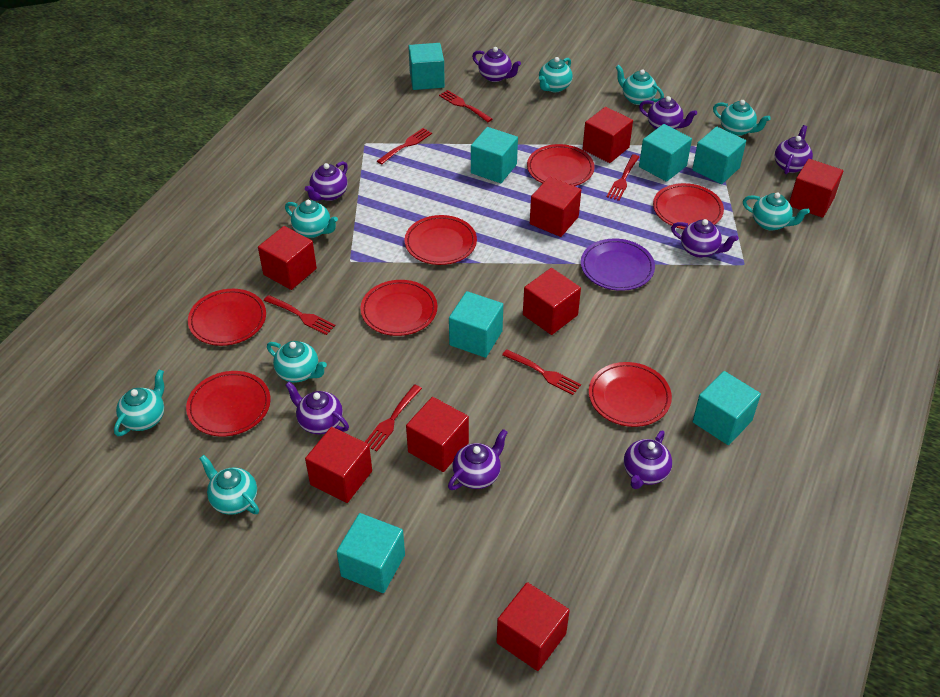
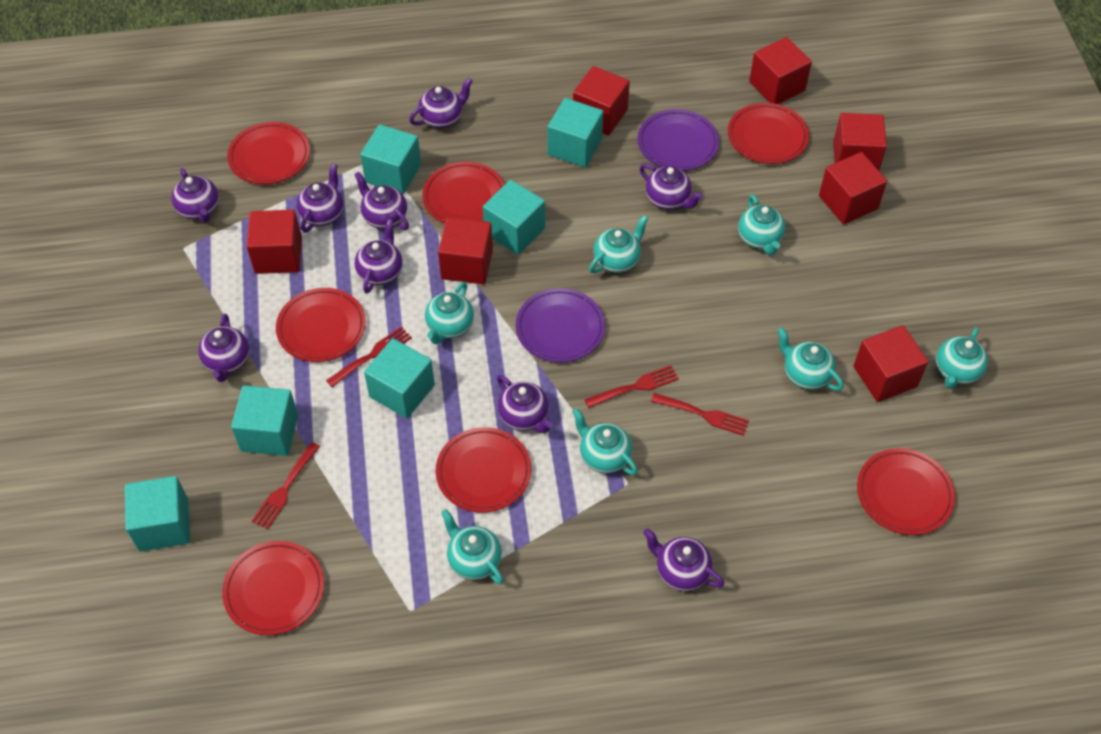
purple plate: [581,238,655,291] = 1 -> [516,288,605,363] [637,109,719,171] = 2
purple teapot: [285,382,349,434] [305,161,348,201] [448,429,508,490] [472,47,521,82] [624,430,672,489] [639,96,697,129] [671,219,738,258] [775,125,813,174] = 8 -> [171,168,219,223] [198,314,249,382] [296,163,343,233] [354,172,409,230] [355,219,402,293] [409,78,473,128] [497,375,553,433] [640,164,703,210] [643,528,724,591] = 9
red cube: [258,226,317,290] [305,427,372,503] [406,397,469,472] [496,582,570,671] [523,268,581,335] [530,177,581,237] [583,107,633,163] [789,159,843,218] = 8 -> [246,210,302,274] [438,217,493,284] [573,66,630,136] [749,37,812,104] [819,152,887,224] [833,113,887,170] [853,325,928,402] = 7
red fork: [264,295,336,335] [365,384,422,452] [377,128,432,164] [439,90,492,122] [502,349,581,395] [607,154,639,201] = 6 -> [252,442,320,530] [326,327,412,387] [585,365,679,408] [651,393,749,436] = 4
turquoise cube: [337,513,405,593] [408,43,445,90] [449,291,503,358] [471,127,518,183] [639,124,692,182] [692,127,746,184] [693,371,761,445] = 7 -> [125,476,190,552] [231,385,298,456] [360,124,421,194] [364,338,435,418] [483,180,545,255] [548,98,604,167] = 6
turquoise teapot: [114,370,164,436] [199,455,259,515] [267,341,327,382] [285,200,338,238] [539,57,573,92] [616,65,664,105] [713,100,771,136] [743,192,810,231] = 8 -> [425,282,474,344] [441,509,504,584] [572,408,638,475] [589,215,649,273] [738,195,785,255] [777,327,843,391] [936,327,988,389] = 7

